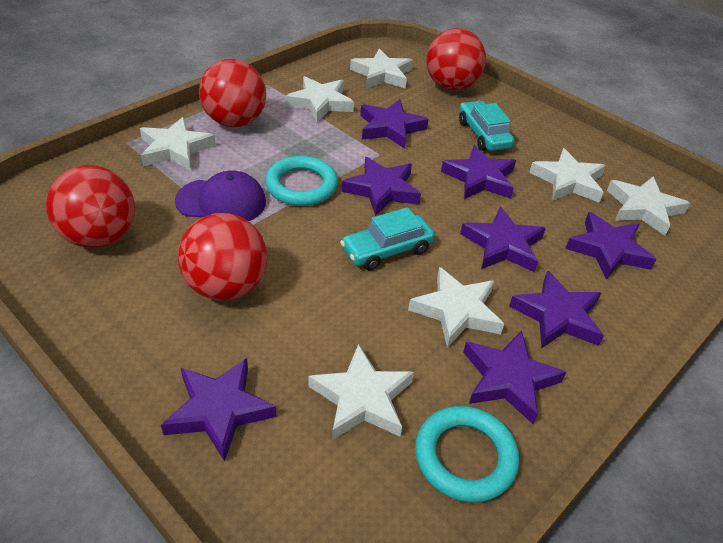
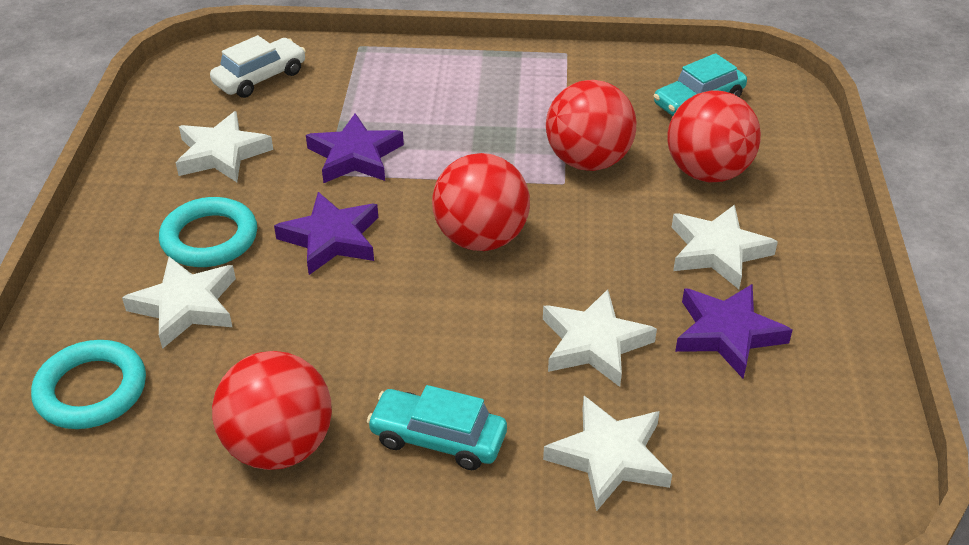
purple cap: [175,171,266,221] = 1 -> none = 0
purple star: [161,358,276,462] [342,157,421,216] [360,100,429,149] [441,145,516,199] [460,206,546,272] [463,330,566,424] [509,270,604,348] [565,212,656,280] = 8 -> [274,192,378,275] [306,113,404,183] [675,284,793,378] = 3
white car: none = 0 -> [210,35,306,98] = 1
white star: [140,117,216,170] [285,76,354,122] [308,344,414,440] [350,49,413,89] [408,267,504,347] [529,148,606,203] [607,176,690,236] = 7 -> [122,257,236,349] [176,111,273,182] [543,289,657,387] [543,396,672,511] [672,205,778,289] = 5

